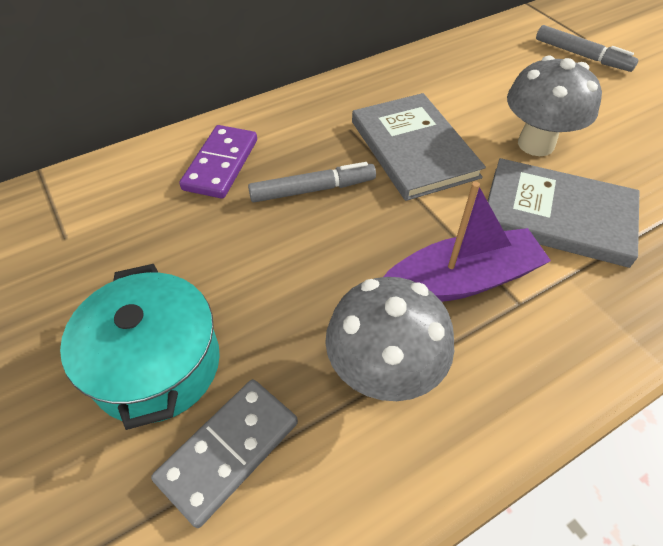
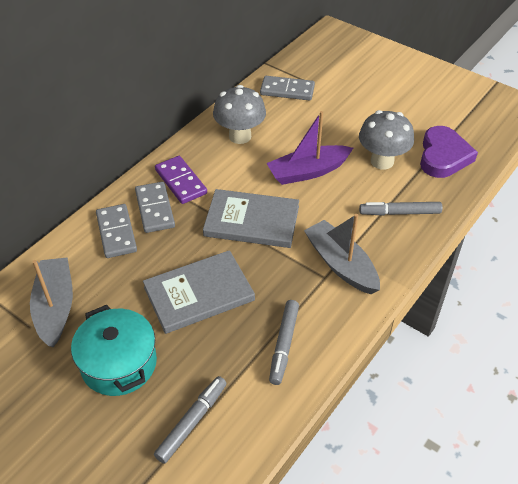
grey boat: none = 0 -> [30,257,73,347] [304,214,380,294] = 2
grey domino: [151,379,298,528] = 1 -> [96,204,137,258] [135,182,175,233] [260,76,315,101] = 3
grey marker: [248,162,376,202] [536,25,638,72] = 2 -> [154,376,227,464] [269,300,299,385] [359,202,443,216] = 3
purple heart: none = 0 -> [420,126,478,178] = 1

